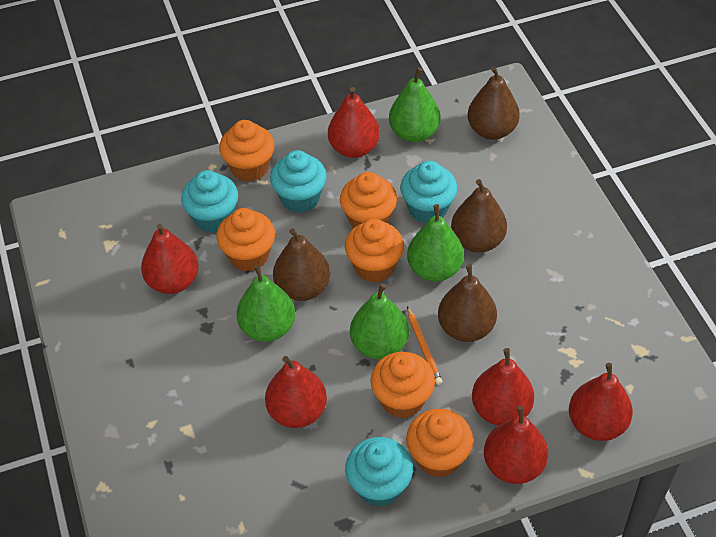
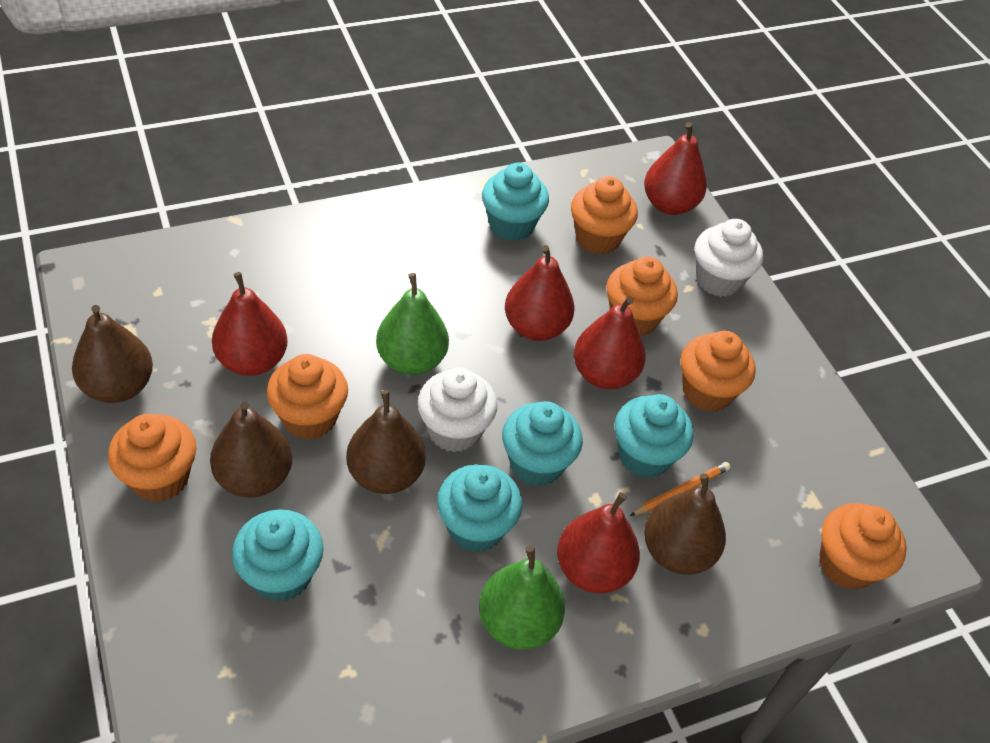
green pear: [237,265,295,342] [350,283,409,359] [389,67,441,142] [407,204,464,282] = 4 -> [376,273,449,375] [479,546,565,650] = 2
red pear: [141,224,199,294] [265,356,327,428] [328,87,380,158] [472,348,534,426] [484,406,548,484] [569,363,633,441] = 6 -> [212,272,288,376] [505,245,574,341] [557,492,640,594] [574,297,646,389] [644,122,707,215] = 5
turquoise cupcake: [181,170,238,233] [270,150,327,213] [345,437,413,507] [400,161,457,224] = 4 -> [232,510,324,602] [437,464,522,552] [482,163,549,241] [502,401,583,486] [615,394,694,478] = 5
white cupcake: none = 0 -> [418,368,497,452] [695,219,763,297] = 2

